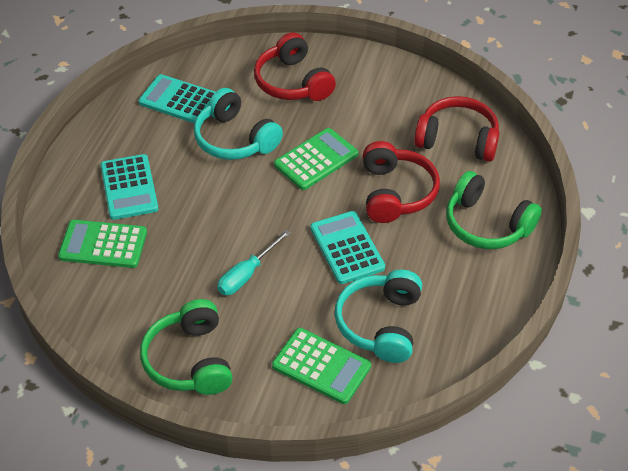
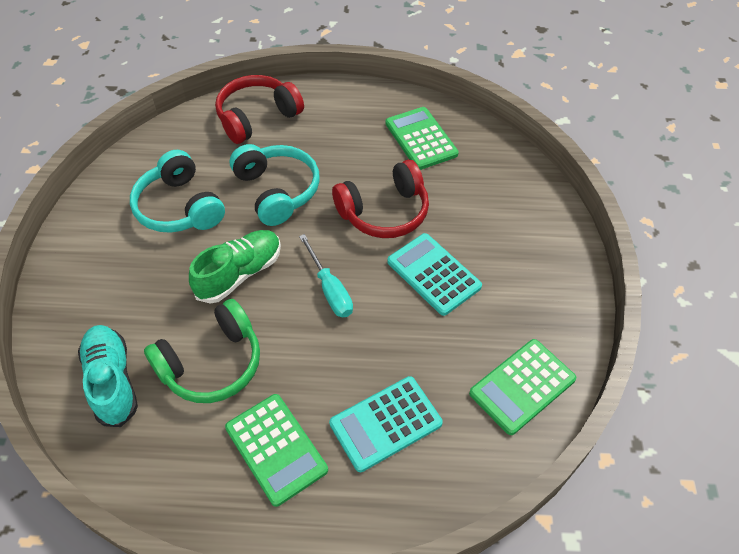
green headphones: [140,299,233,395] [446,171,542,249] = 2 -> [144,299,260,403] = 1
green shoe: none = 0 -> [189,230,281,304] = 1
red headphones: [254,32,336,101] [363,141,440,223] [414,96,499,162] = 3 -> [215,75,304,144] [332,160,429,238] = 2
turquoise calculator: [101,154,159,220] [139,74,215,124] [310,211,385,284] = 3 -> [329,376,443,472] [387,233,482,316] = 2
turquoise shoe: none = 0 -> [78,325,138,427] = 1

